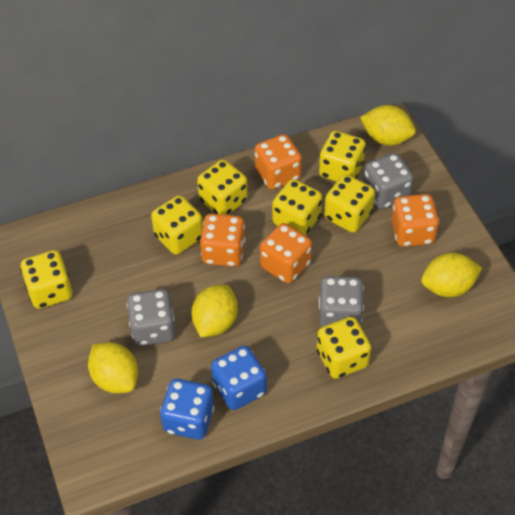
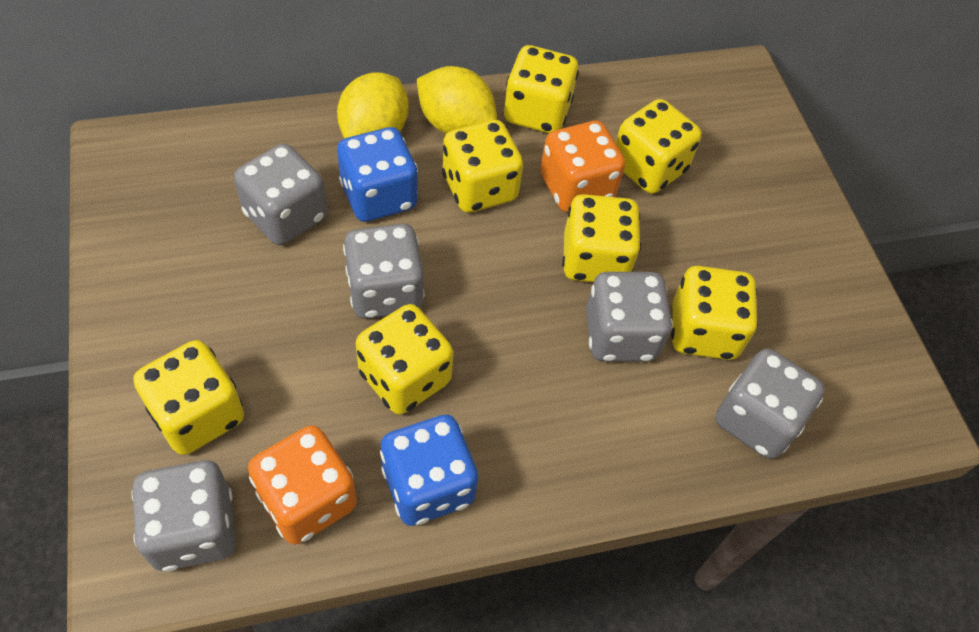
grey dice: [127,289,175,346] [319,276,364,327] [363,153,414,209] = 3 -> [131,460,236,572] [234,143,327,245] [343,224,425,319] [586,272,673,361] [715,348,825,459] = 5
orange dice: [200,214,245,267] [255,134,302,189] [260,223,312,283] [391,194,439,247] = 4 -> [248,425,357,544] [540,121,625,212] = 2
yellow lemon: [88,342,138,393] [191,284,238,338] [360,105,416,146] [421,253,482,297] = 4 -> [337,72,409,139] [417,66,497,134] = 2

